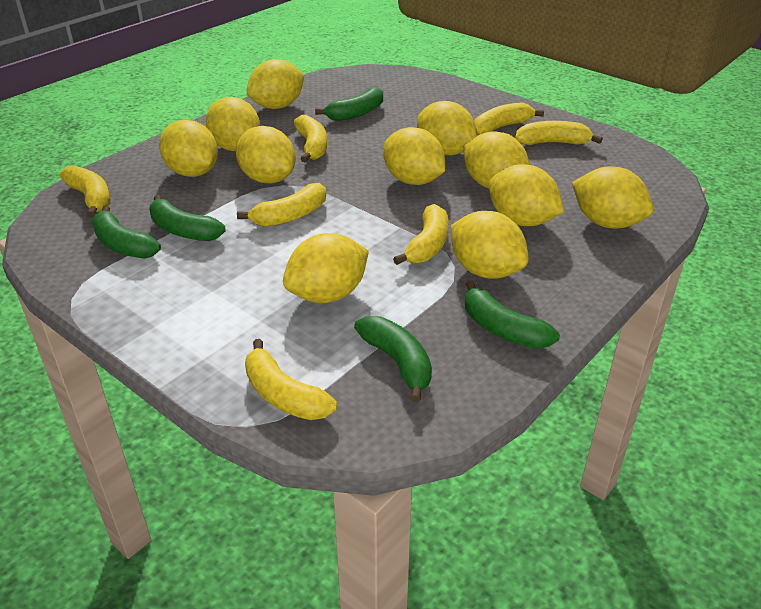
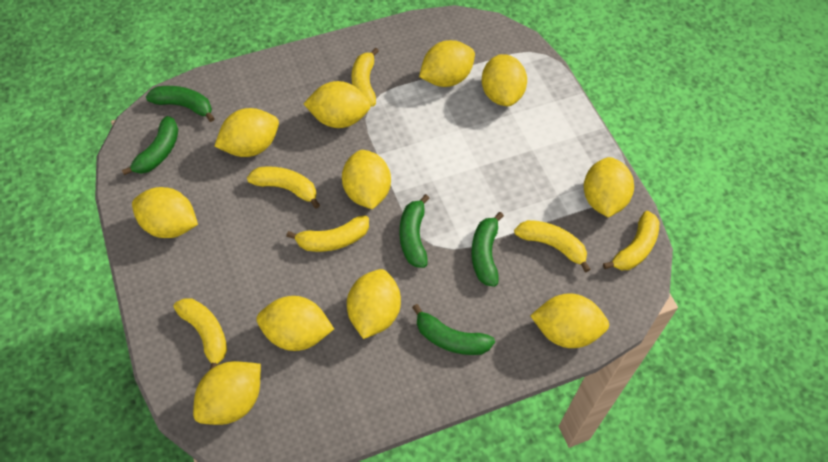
yellow banana: [59,165,110,217] [237,183,326,227] [245,339,337,420] [294,115,327,162] [393,204,449,265] [474,102,544,135] [515,121,603,145] = 7 -> [174,298,227,370] [247,166,320,209] [286,216,369,252] [352,48,379,106] [514,220,591,272] [603,211,659,270] = 6

